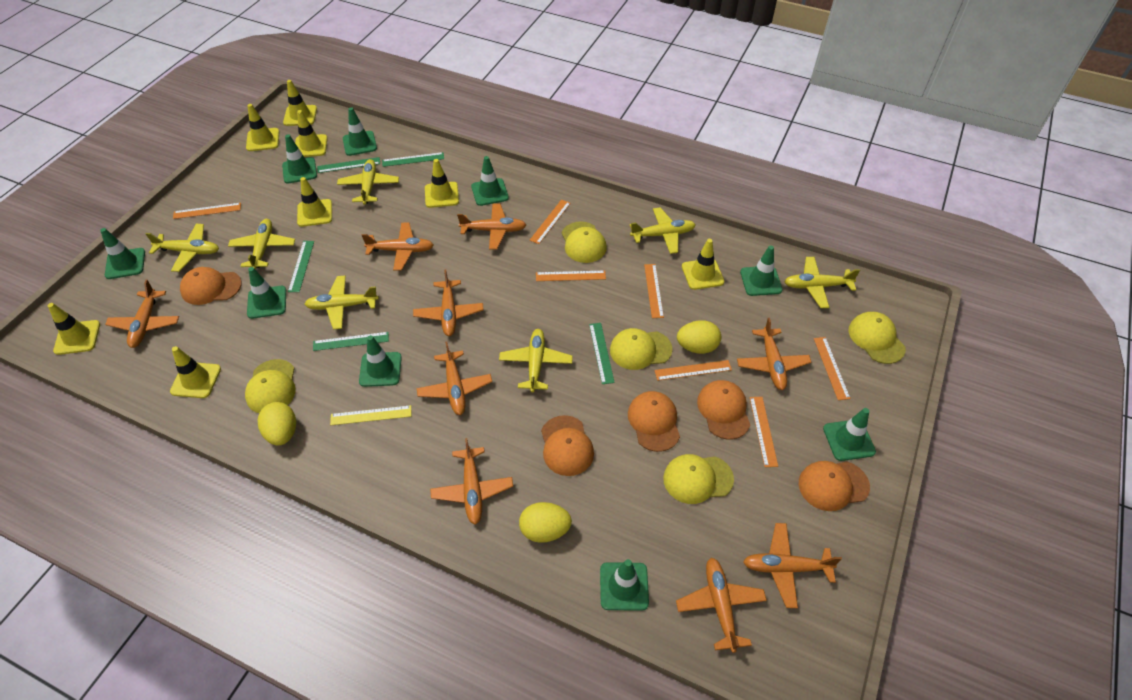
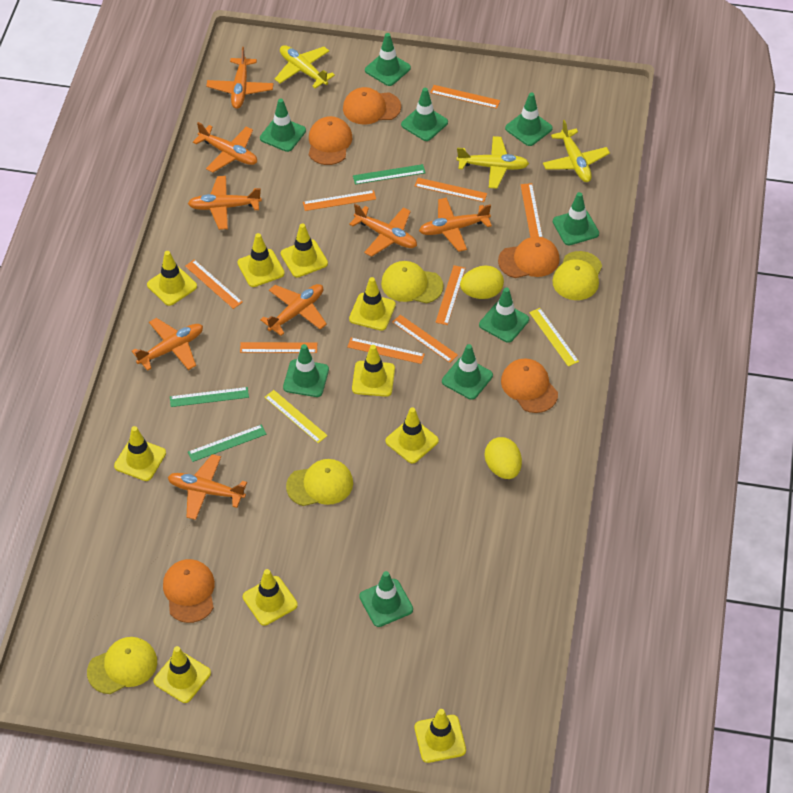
green ruler: [288,241,314,292] [313,332,389,351] [317,157,380,173] [382,152,444,167] [589,323,615,384] = 5 -> [170,387,249,407] [188,424,266,462] [353,164,426,184] = 3
orange plane: [105,280,179,348] [362,223,434,271] [413,269,484,336] [416,342,492,415] [430,438,513,525] [457,203,526,249] [676,558,767,653] [737,318,811,390] [743,523,842,608] = 9 -> [132,318,203,371] [168,454,247,520] [188,176,262,230] [193,122,257,173] [206,47,274,109] [260,284,327,336] [349,204,417,257] [419,198,492,252] = 8
orange ruler: [173,203,241,219] [530,200,571,244] [536,270,606,281] [644,264,664,318] [654,360,732,381] [750,397,778,467] [814,337,851,400] = 7 -> [185,260,243,309] [240,342,317,353] [303,190,376,211] [347,337,425,364] [392,315,458,363] [415,178,487,202] [430,85,500,109] [435,265,465,325] [520,183,543,237] = 9
yellow cap: [245,359,295,413] [562,221,607,263] [610,328,672,370] [663,454,734,504] [849,312,906,364] = 5 -> [87,637,157,694] [286,459,353,506] [381,261,443,304] [552,251,602,300] = 4
yellow egg: [258,402,296,446] [519,502,572,543] [677,320,721,354] = 3 -> [460,265,504,299] [485,437,522,479] = 2
yellow plane: [146,224,219,272] [228,219,295,269] [305,275,379,330] [337,159,399,205] [499,329,573,392] [630,207,696,254] [784,257,860,308] = 7 -> [275,45,335,89] [457,136,529,188] [543,120,610,182] = 3
yellow ruler: [330,405,411,425] = 1 -> [264,390,328,443] [529,308,579,367] = 2
yellow traffic cone: [48,303,100,355] [170,346,221,398] [246,104,279,151] [283,80,317,126] [295,110,328,157] [297,177,332,227] [425,159,459,208] [682,239,724,290] = 8 -> [114,426,166,481] [147,251,197,306] [153,646,211,703] [237,233,285,287] [243,569,298,626] [281,223,328,277] [349,277,396,331] [352,345,395,397] [385,407,439,464] [414,709,466,763] = 10

